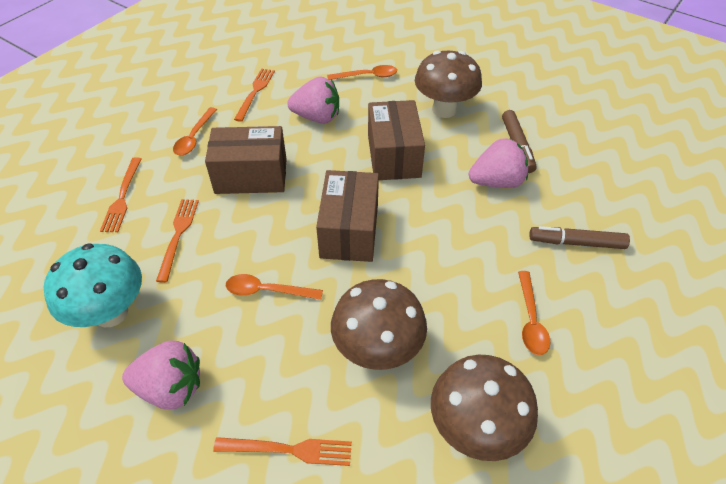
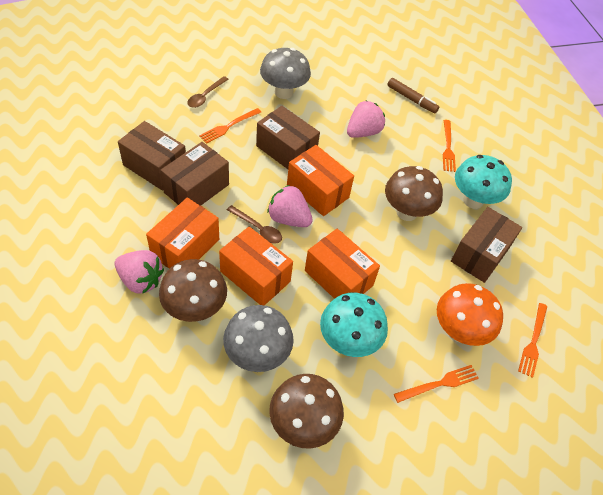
brown box: [205,126,286,194] [316,170,379,262] [368,100,425,180] = 3 -> [118,121,186,191] [160,142,229,206] [256,106,320,169] [451,207,522,283] = 4
brown marker: [502,110,537,173] [529,226,630,249] = 2 -> [387,78,439,113] = 1
brown spoon: none = 0 -> [187,76,229,108] [227,205,282,244] = 2
grey mushroom: none = 0 -> [223,305,294,372] [260,48,311,99] = 2
orange box: none = 0 -> [146,198,219,269] [219,227,293,306] [287,145,354,216] [305,228,380,299] = 4
orange mushroom: none = 0 -> [437,283,503,346] = 1
orange spoon: [173,107,217,155] [226,274,323,300] [327,65,397,80] [518,271,550,355] = 4 -> none = 0
turquoise mushroom: [44,243,142,327] = 1 -> [320,293,388,357] [455,155,512,209] = 2

